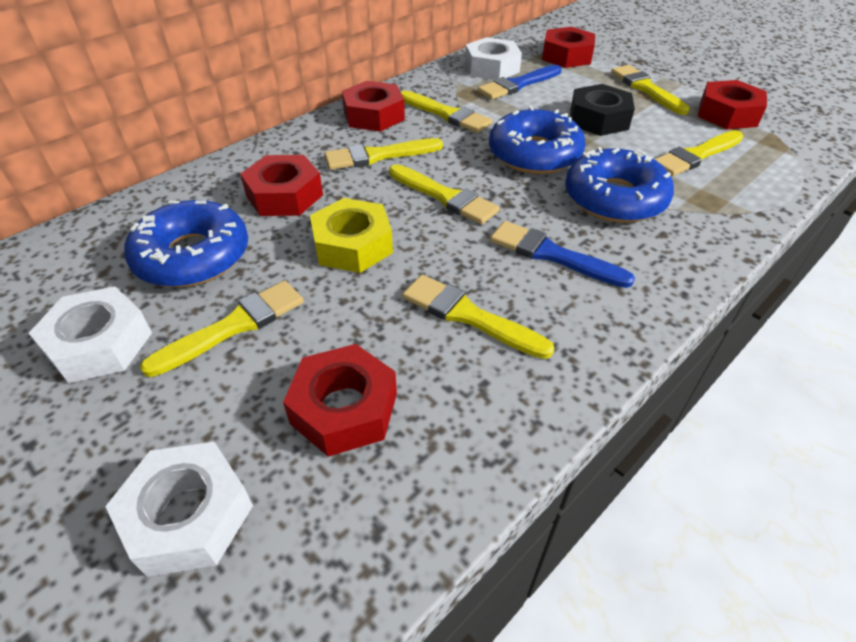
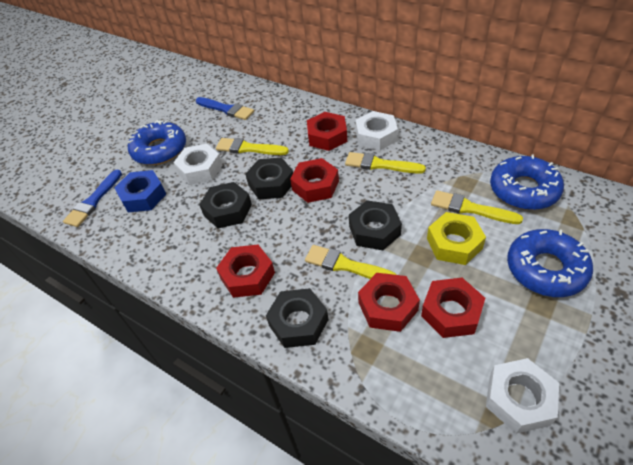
black nut: [570,84,635,136] = 1 -> [199,182,252,229] [245,158,293,199] [266,288,328,348] [349,200,402,250] = 4
blue nut: none = 0 -> [114,170,166,212] = 1
yellow brush: [140,281,304,377] [324,138,443,170] [389,164,500,224] [401,91,492,133] [402,275,555,359] [611,65,690,115] [654,130,743,176] = 7 -> [216,138,289,155] [305,245,397,279] [345,152,426,174] [431,190,523,224] = 4

